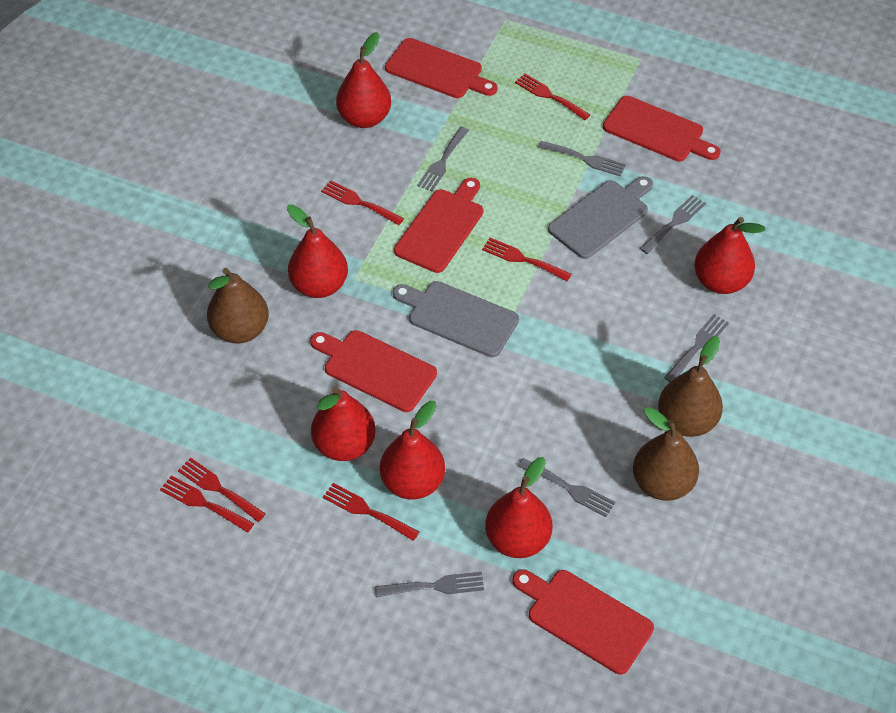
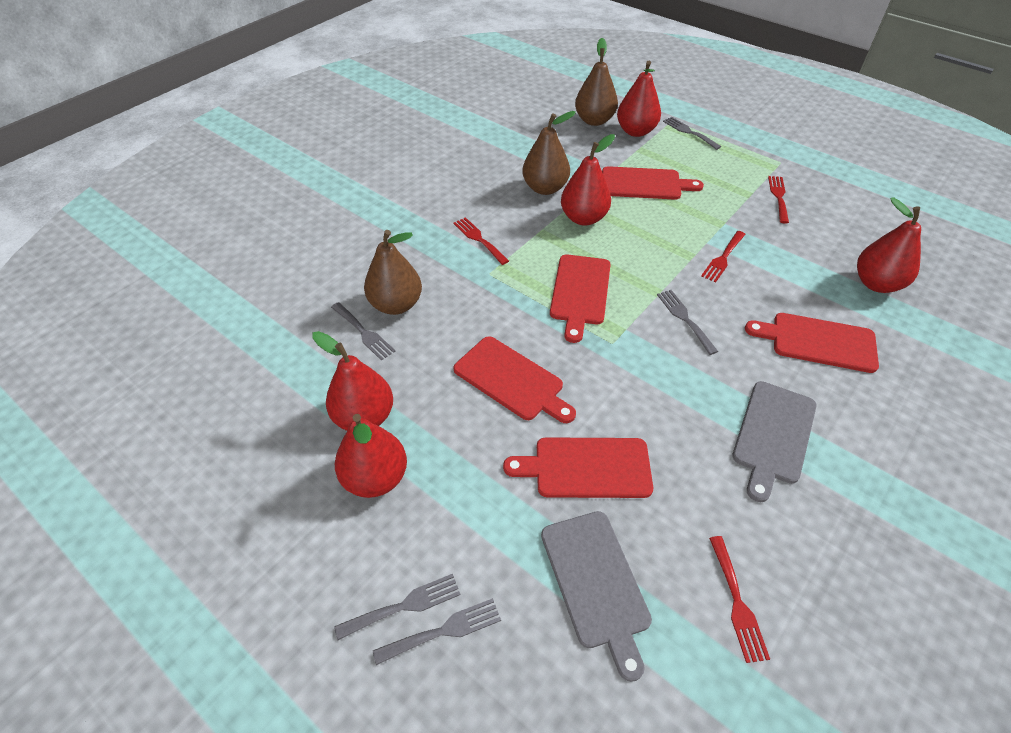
grey fork: [375,572,484,597] [417,127,469,192] [518,458,615,517] [538,141,626,176] [640,195,706,254] [664,314,729,382] = 6 -> [331,302,395,361] [334,574,461,640] [373,598,501,665] [657,290,718,355] [663,117,721,150] = 5
red fork: [160,475,254,533] [178,458,266,522] [321,180,404,225] [323,483,419,541] [482,238,571,281] [515,73,590,120] = 6 -> [453,217,509,265] [701,231,746,283] [709,536,770,663] [768,176,789,224] = 4
red pear: [287,204,348,298] [311,386,376,461] [336,32,391,128] [380,401,445,499] [485,457,552,558] [694,217,765,294] = 6 -> [312,331,393,431] [335,414,407,498] [561,134,615,226] [617,61,661,137] [857,197,921,293] = 5

